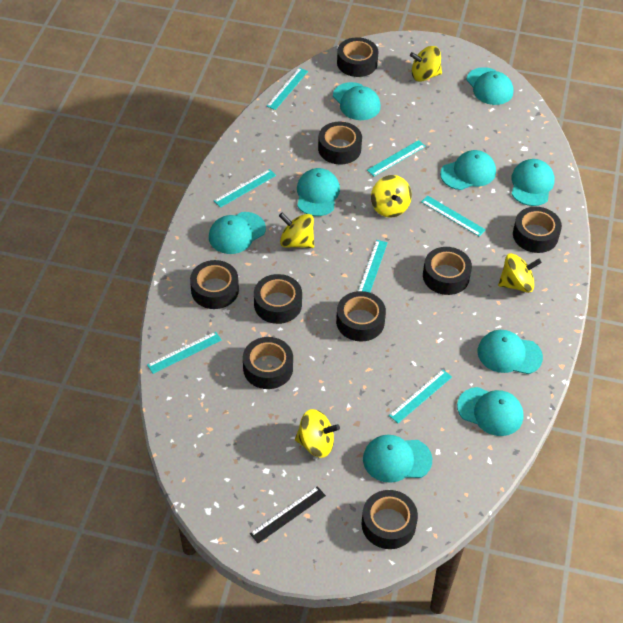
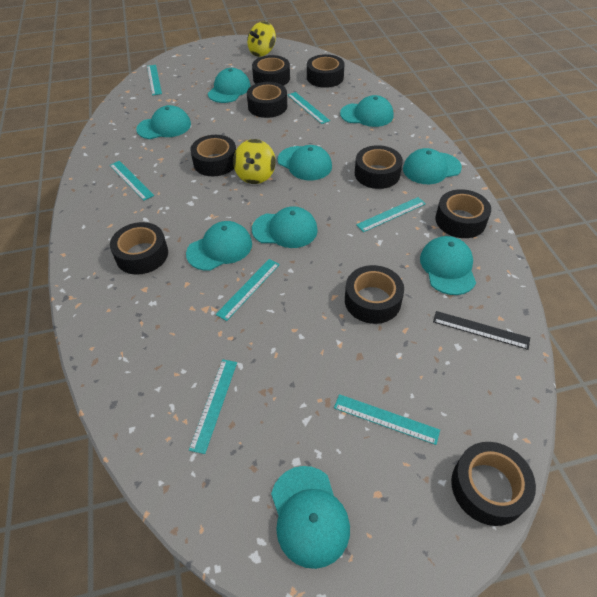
yellow spinning top: [279,213,314,248] [295,409,340,458] [371,175,412,218] [410,46,442,82] [498,253,542,293] = 5 -> [233,139,276,184] [247,21,276,57] = 2

